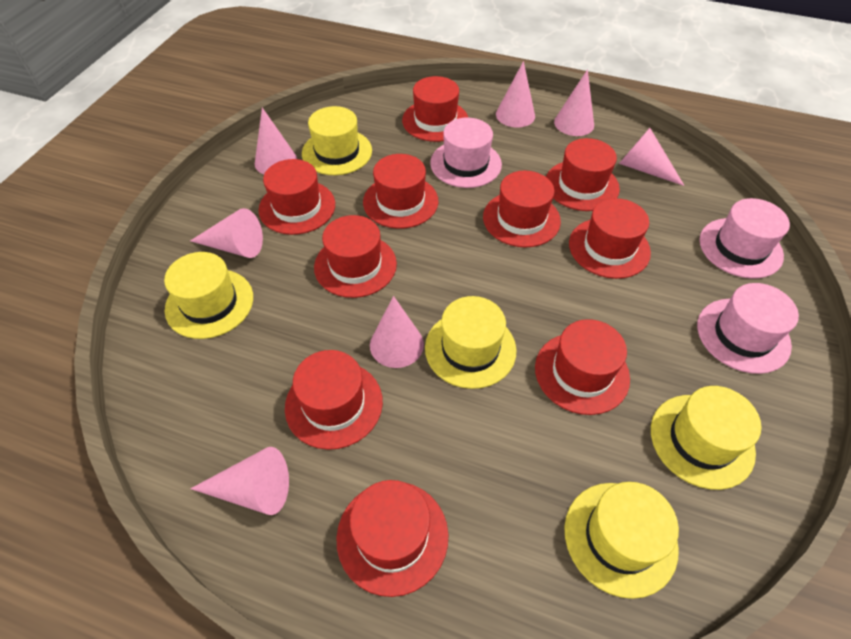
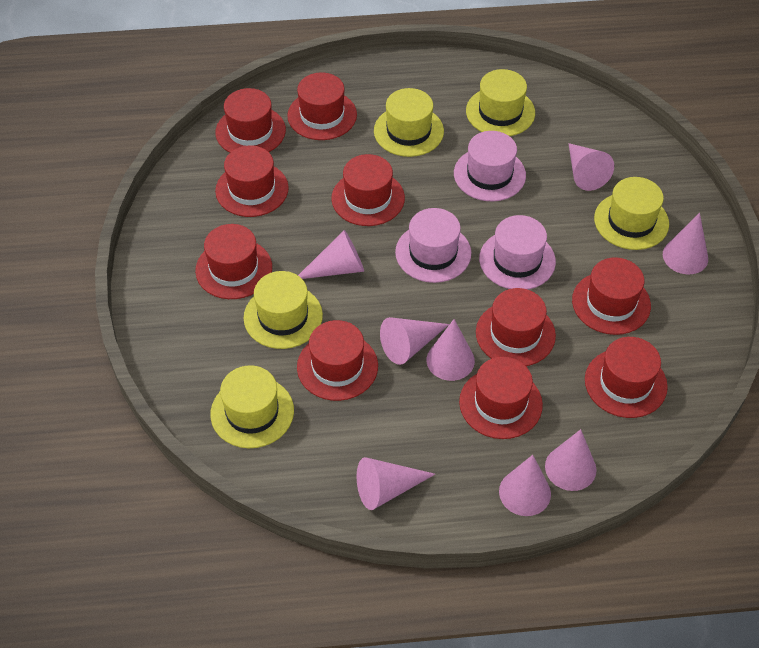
pink cone: [190,208,263,258] [190,447,289,515] [255,107,297,174] [370,296,424,368] [496,61,535,128] [554,69,594,136] [619,128,685,186] = 7 -> [298,230,364,279] [357,457,435,510] [380,317,449,365] [427,319,475,381] [499,455,551,516] [545,429,596,491] [568,143,614,191] [663,213,708,274] = 8

